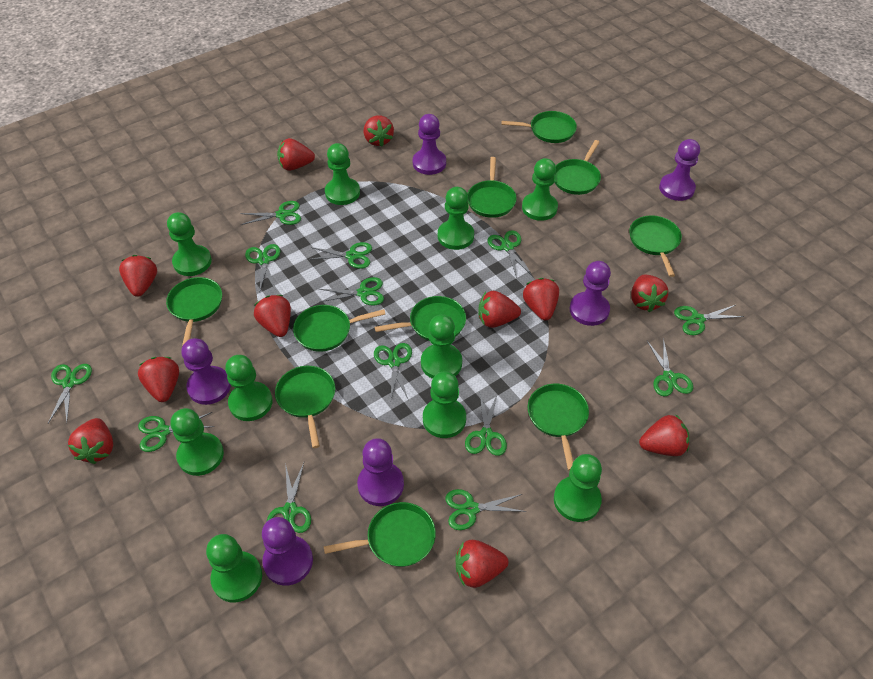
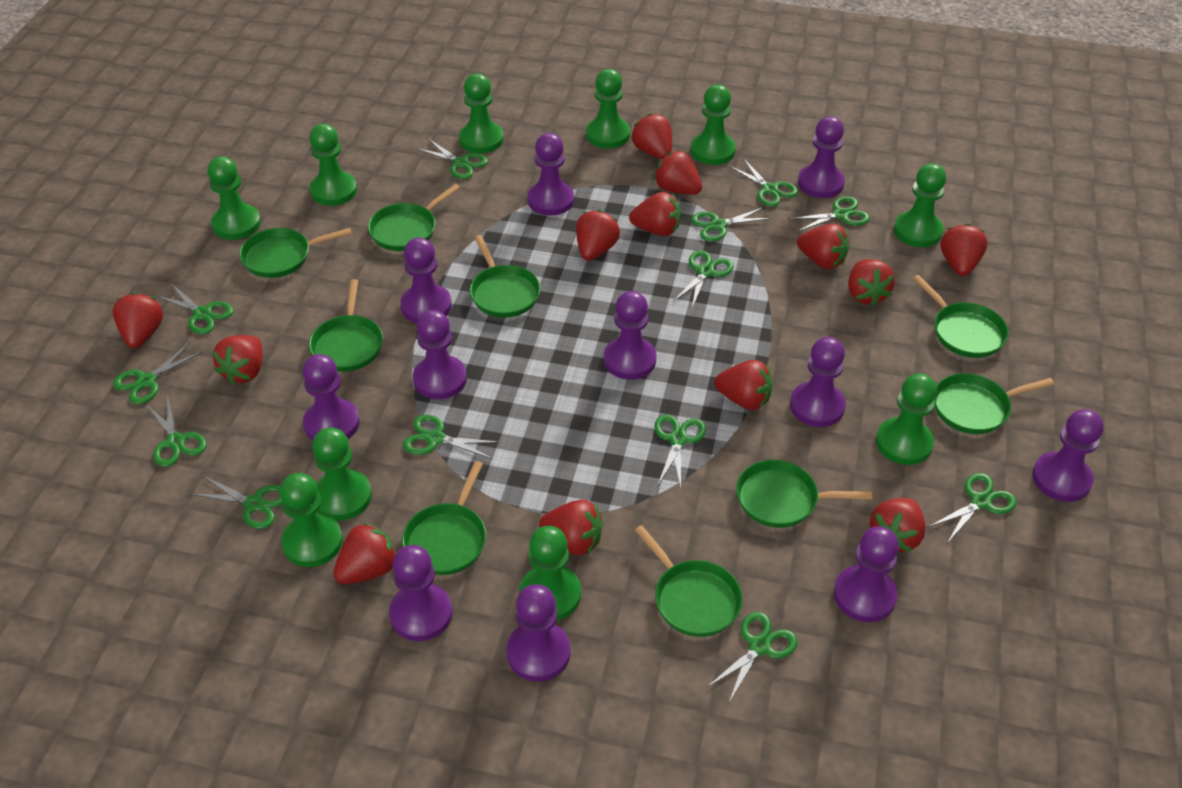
green pan: [166,277,222,346] [275,366,335,448] [293,305,385,352] [324,502,436,567] [375,296,466,341] [467,157,517,218] [501,111,577,143] [528,384,589,471] [554,140,601,195] [629,215,682,277] = 10 -> [239,228,352,278] [309,279,383,372] [368,184,460,251] [402,461,486,575] [470,235,540,318] [635,525,743,637] [736,460,872,528] [913,275,1009,358] [934,373,1054,434] = 9
purple pawn: [181,338,231,405] [262,517,313,586] [357,438,404,506] [413,114,446,175] [570,261,611,326] [659,139,700,201] = 6 -> [302,354,360,441] [389,545,452,641] [400,237,452,323] [413,310,467,399] [506,584,571,682] [528,133,574,216] [604,291,657,380] [790,337,846,427] [798,116,845,198] [834,527,899,622] [1032,409,1104,502] = 11
red strawberry: [68,418,113,464] [119,255,157,297] [138,357,179,402] [254,295,291,337] [277,138,315,171] [364,115,394,147] [456,540,508,588] [478,291,521,328] [523,278,559,320] [631,275,668,312] [639,414,689,456] = 11 -> [112,292,163,348] [212,335,263,385] [333,522,396,584] [539,500,603,555] [576,210,620,261] [629,192,680,236] [631,114,672,159] [654,150,702,195] [714,360,773,410] [797,224,849,269] [848,259,895,306] [870,498,926,552] [940,224,987,276] = 13

